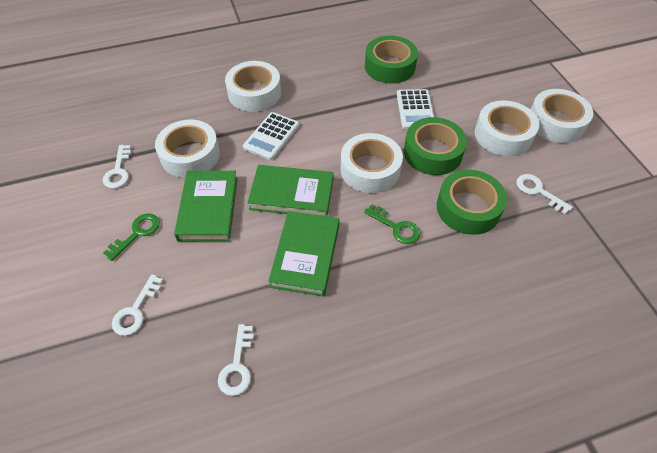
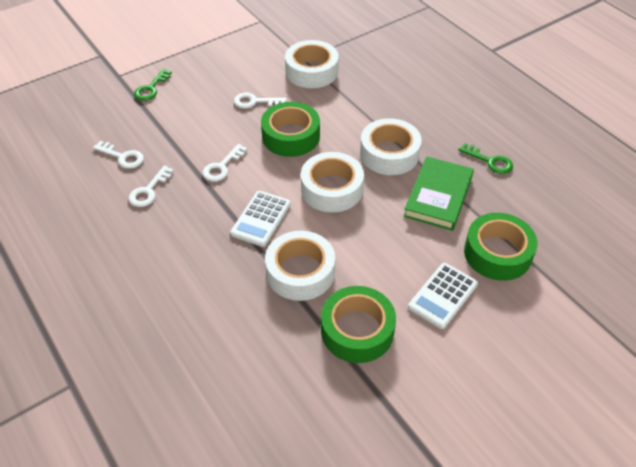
green book: [174,171,238,241] [247,165,333,216] [268,211,339,297] = 3 -> [404,156,474,231] = 1
white tape: [155,120,220,178] [225,61,281,112] [341,133,403,193] [475,100,539,156] [530,89,593,143] = 5 -> [265,231,335,301] [285,40,339,88] [301,152,364,213] [360,118,422,175] = 4

